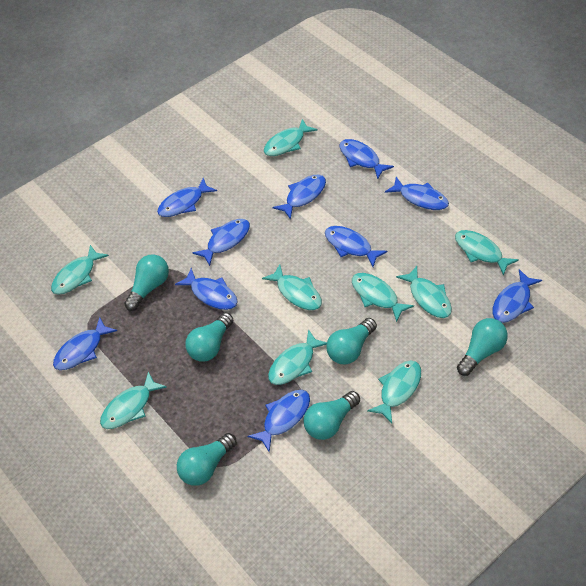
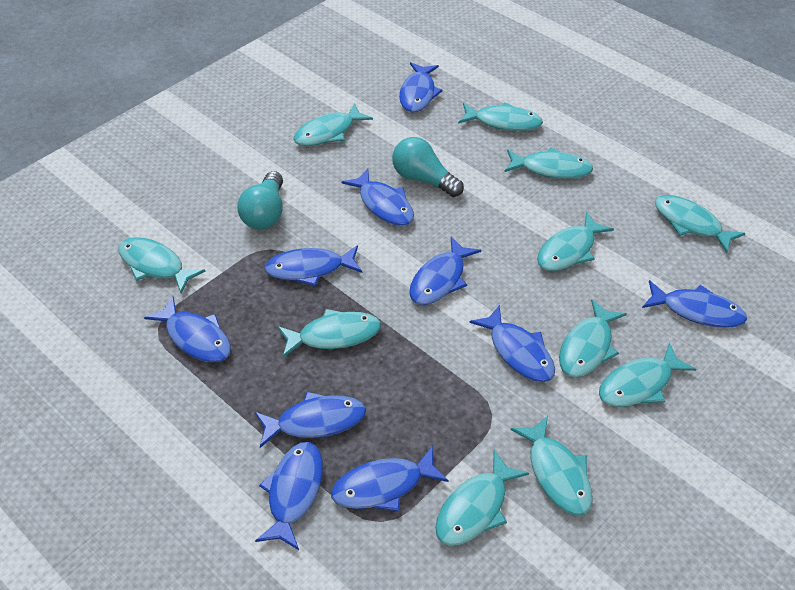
turquoise fish: [51,245,109,295] [100,371,167,429] [262,264,322,310] [264,119,318,156] [268,329,327,385] [352,273,414,322] [367,361,421,424] [396,266,452,318] [455,230,519,276] = 9 -> [118,237,206,294] [277,309,381,358] [294,103,373,146] [435,450,529,546] [458,102,543,131] [505,147,593,179] [511,416,593,516] [537,212,614,271] [559,299,626,377] [599,343,696,407] [655,195,745,253] = 11
turquoise light bulb: [124,254,169,311] [177,433,237,486] [185,312,233,362] [303,391,360,440] [326,318,377,365] [457,318,508,376] = 6 -> [237,171,283,230] [392,137,464,197] = 2

